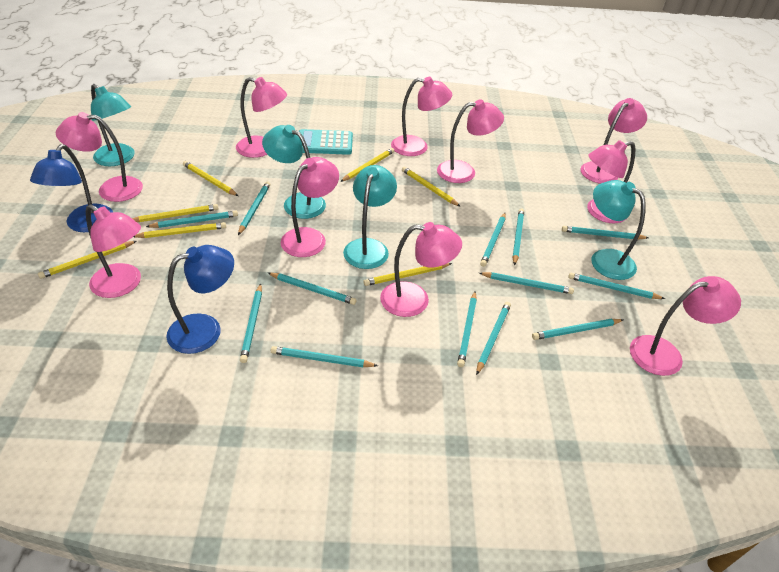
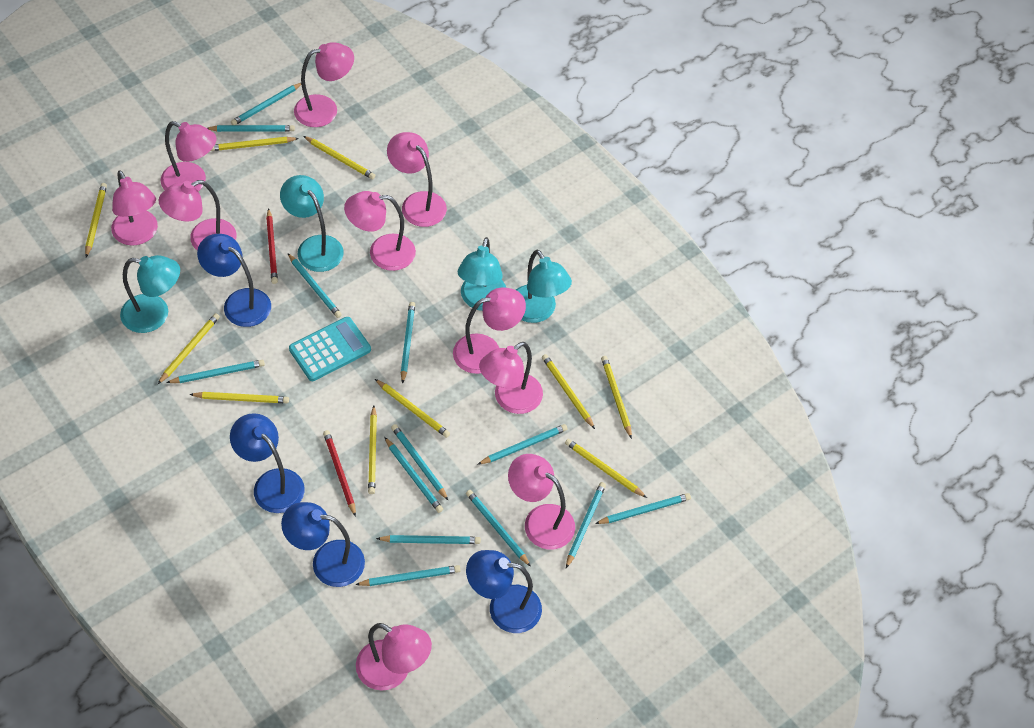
blue lamp: [30,144,113,232] [166,245,234,354] = 2 -> [197,234,271,327] [230,413,305,513] [281,502,365,587] [466,550,542,633] = 4
red pencil: none = 0 -> [266,208,278,284] [323,430,356,517] = 2
yellow pencil: [38,241,137,279] [132,204,219,222] [134,222,226,238] [183,161,238,196] [340,148,394,182] [364,263,452,286] [402,167,461,207] = 7 -> [85,183,107,257] [158,313,220,384] [189,392,289,403] [211,137,299,151] [303,136,375,179] [368,406,377,494] [375,379,450,438] [542,354,595,429] [565,439,647,498] [601,356,632,439] = 10

